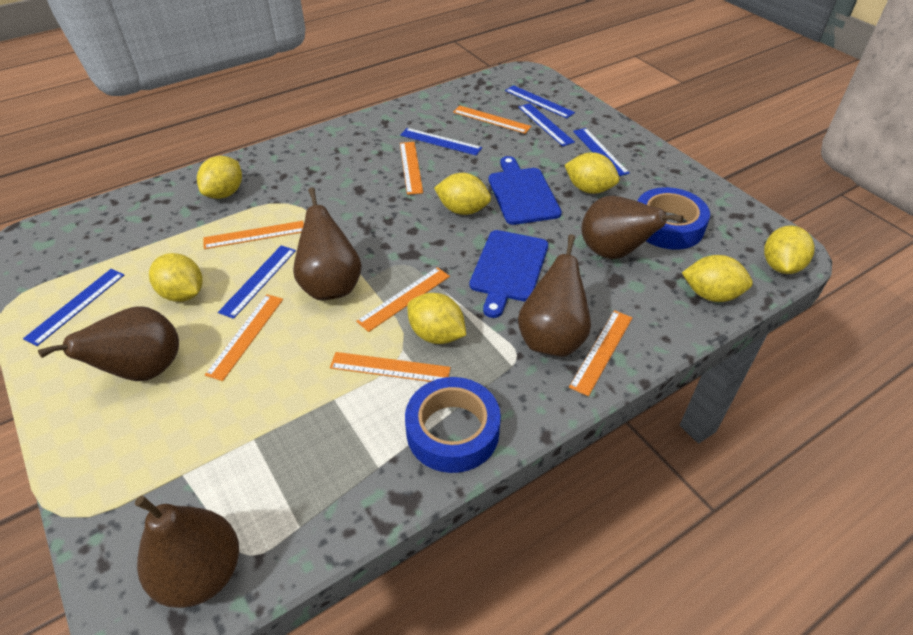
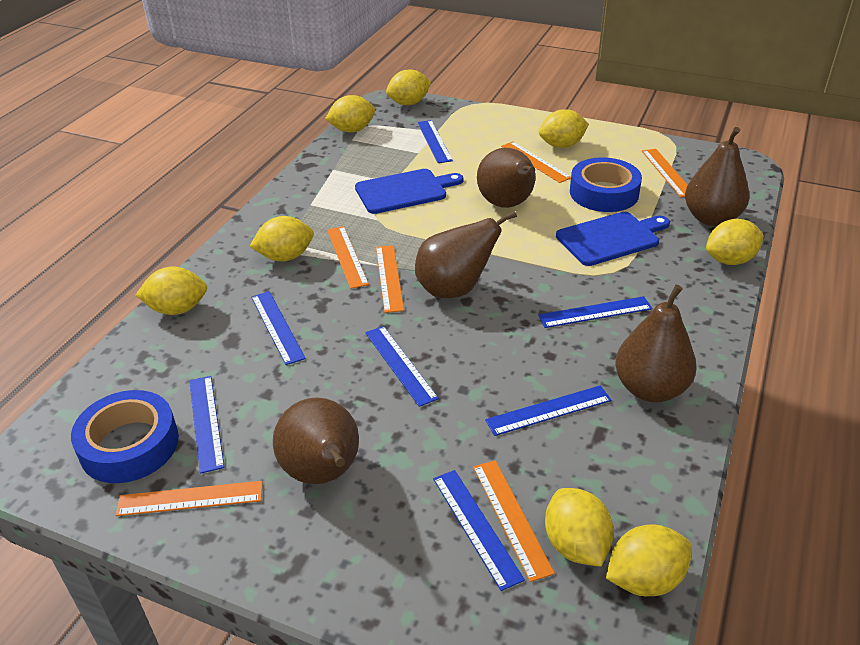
blue ruler: [23,269,124,346] [218,245,296,319] [400,128,482,156] [505,85,575,118] [518,103,575,146] [573,128,630,176] = 6 -> [189,376,225,474] [251,291,306,365] [365,326,439,407] [418,120,453,163] [433,470,525,591] [485,385,611,436] [538,296,652,328] = 7
orange ruler: [203,221,304,249] [205,294,283,381] [330,352,451,382] [356,267,450,332] [400,142,423,195] [453,106,531,134] [569,310,632,396] = 7 -> [116,481,263,516] [327,226,369,289] [376,245,404,313] [473,460,555,582] [501,141,571,183] [642,149,688,197] = 6
yellow lemon: [149,253,203,302] [197,156,242,199] [407,293,466,344] [434,173,491,215] [565,152,619,194] [682,255,753,302] [764,225,815,274] = 7 -> [136,266,207,315] [250,216,314,261] [325,95,375,132] [386,69,431,105] [539,109,589,148] [545,488,614,566] [606,524,692,596] [706,219,764,265] = 8

